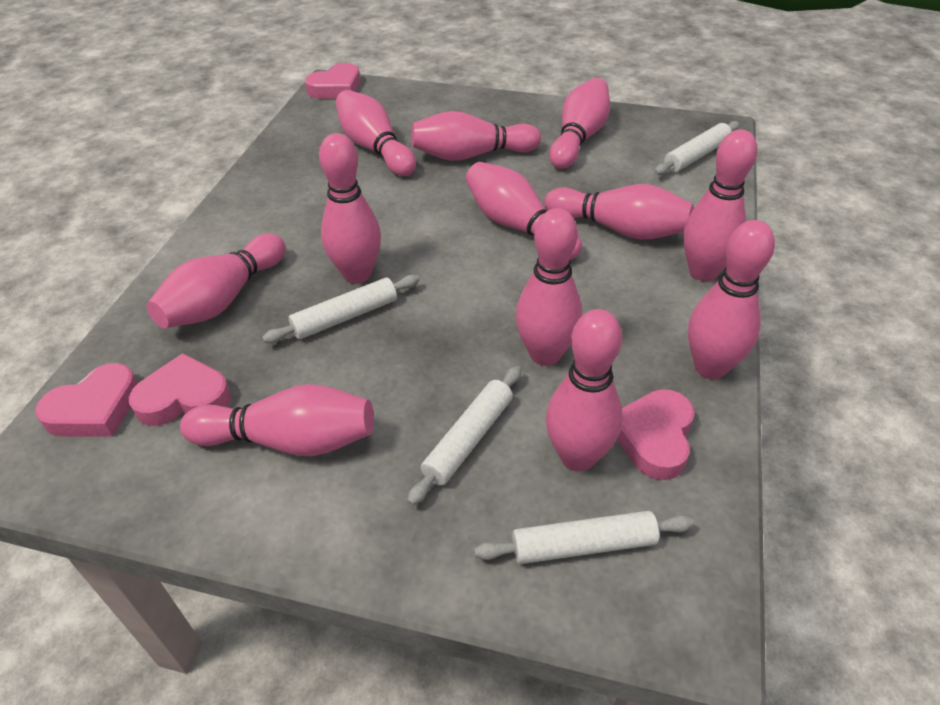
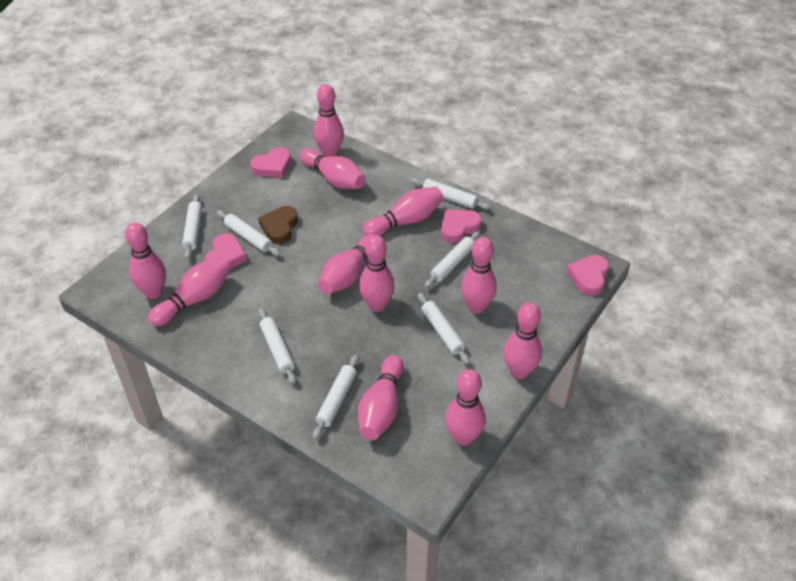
brown heart: none = 0 -> [258,206,298,244] = 1
pink bowling pin: [147,233,286,328] [180,384,374,456] [319,133,381,284] [336,90,416,176] [411,111,541,161] [466,162,582,260] [516,208,582,366] [544,184,694,240] [546,309,623,471] [549,78,610,169] [683,129,757,281] [688,220,775,379] = 12 -> [125,222,166,299] [148,257,231,326] [300,148,366,189] [314,84,344,156] [318,234,374,294] [358,355,404,440] [359,235,395,312] [363,187,444,236] [445,369,486,446] [461,237,497,314] [504,302,542,379] = 11
white rolling pin: [262,275,420,343] [407,366,522,506] [474,511,694,564] [654,121,740,175] = 4 -> [182,194,202,260] [217,210,280,256] [259,308,296,384] [313,354,359,440] [411,178,491,210] [418,293,470,364] [424,231,480,289] = 7

